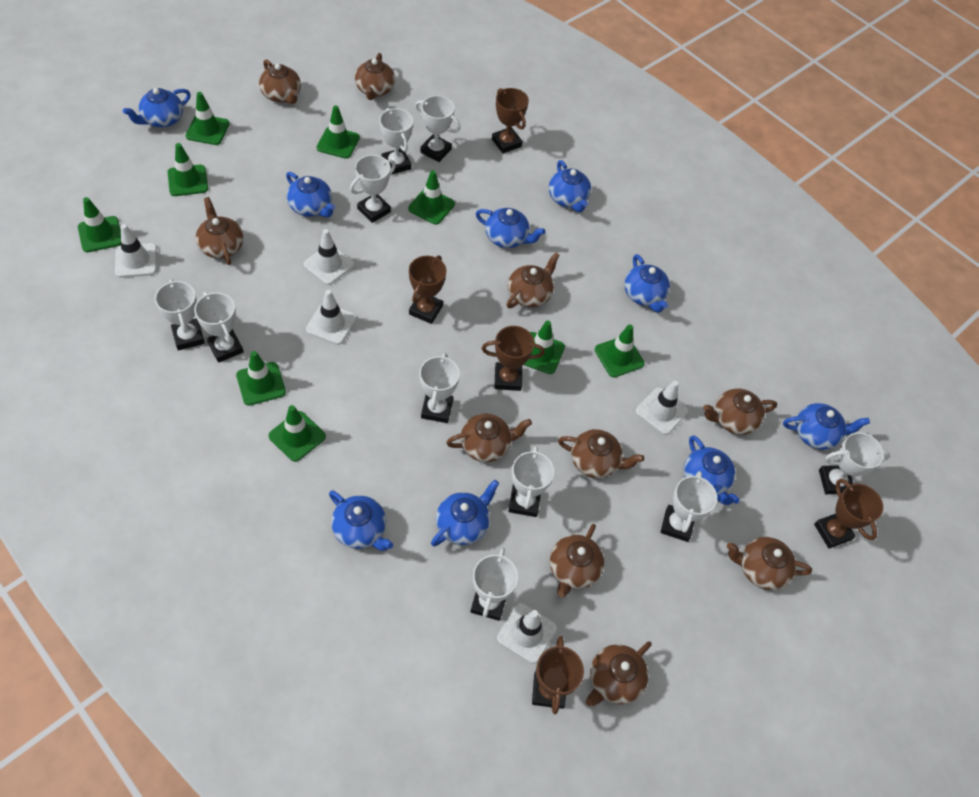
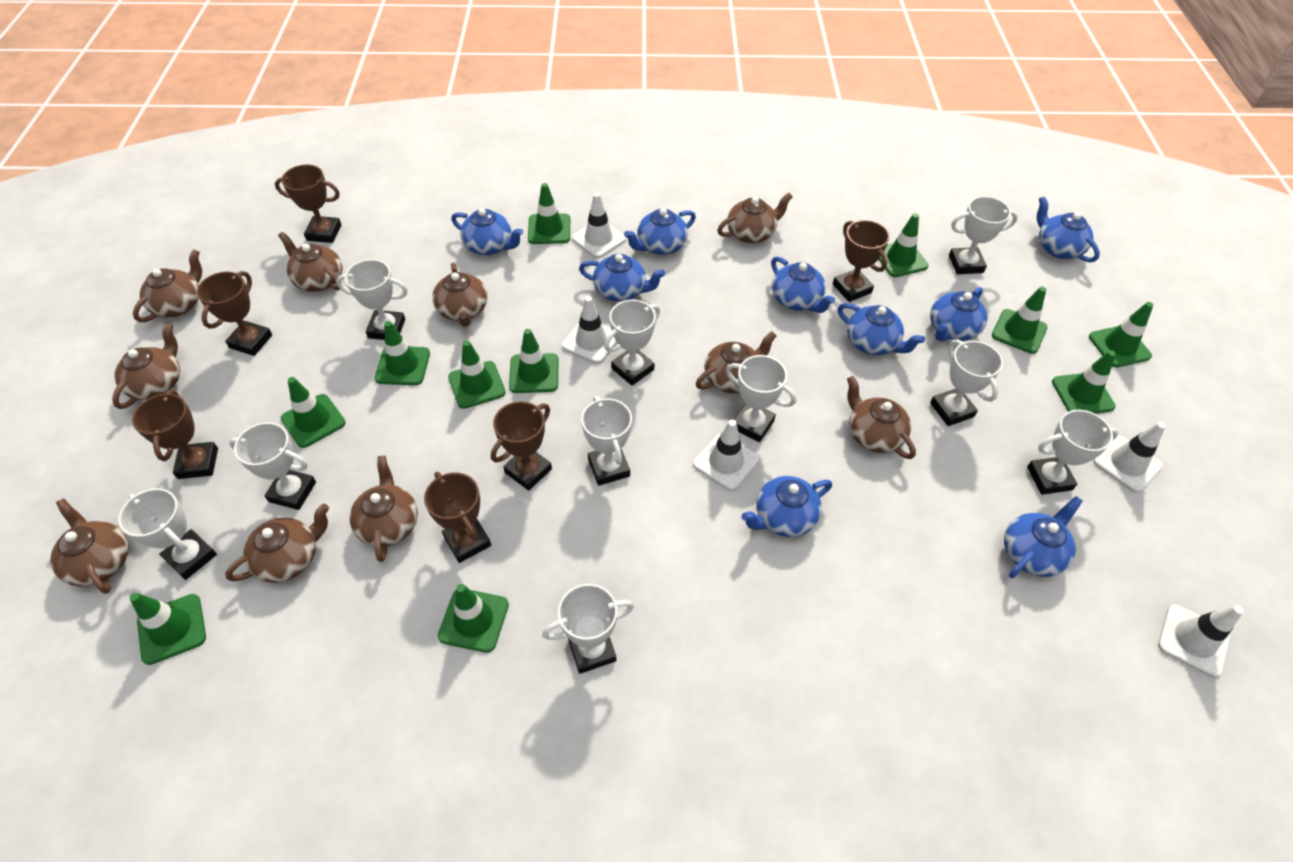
brown trophy: [409,255,446,324] [482,326,545,391] [492,88,529,153] [532,636,584,714] [814,479,883,549] = 5 -> [132,390,218,479] [197,271,272,356] [275,165,341,243] [424,472,491,563] [491,401,552,491] [833,220,890,302] = 6
green traffic cone: [78,197,121,252] [167,143,208,196] [186,92,230,145] [236,351,286,406] [269,405,326,462] [317,105,360,159] [408,170,455,225] [524,321,565,374] [595,324,645,377] = 9 -> [129,593,206,665] [281,377,345,448] [374,321,430,385] [438,584,509,653] [448,340,506,409] [509,329,558,393] [528,183,570,244] [879,213,928,277] [992,287,1047,354] [1052,350,1116,414] [1089,302,1153,367] = 11

